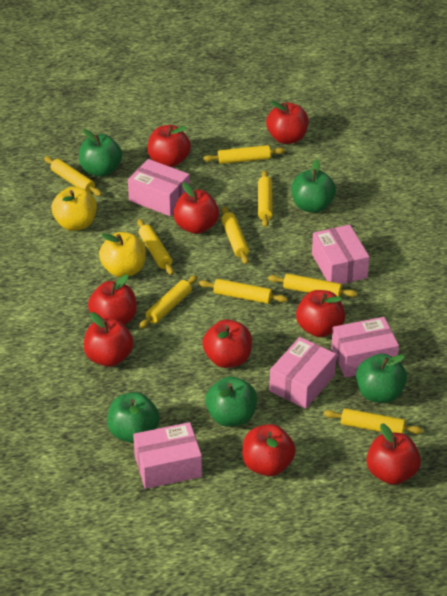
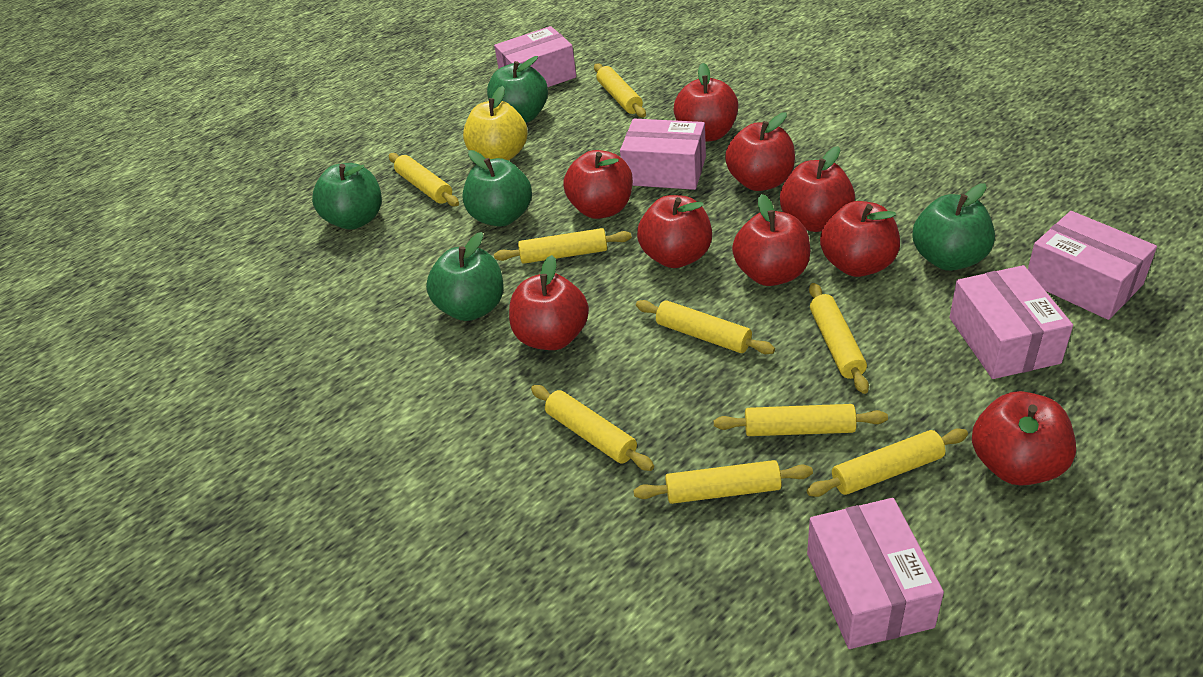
yellow apple: [51,187,97,231] [99,232,146,277] = 2 -> [463,86,527,161] = 1

